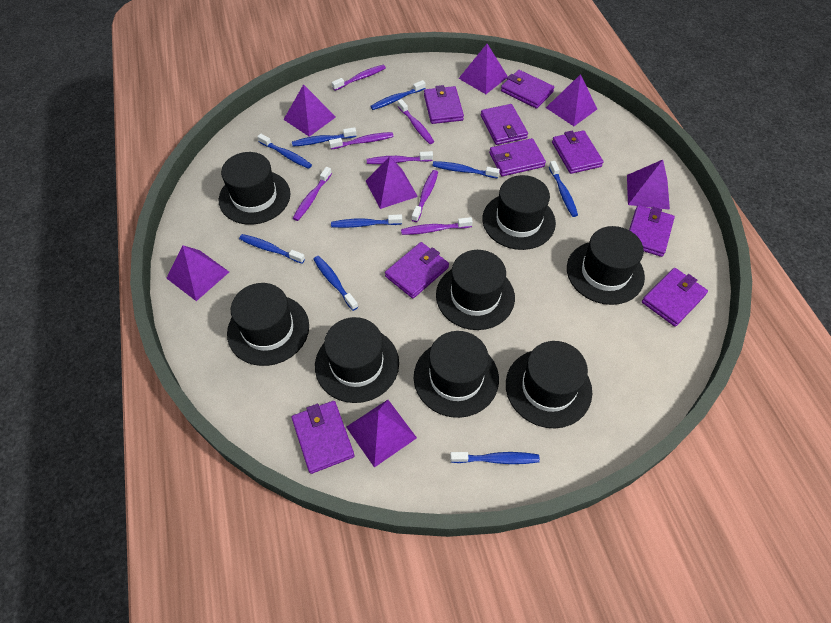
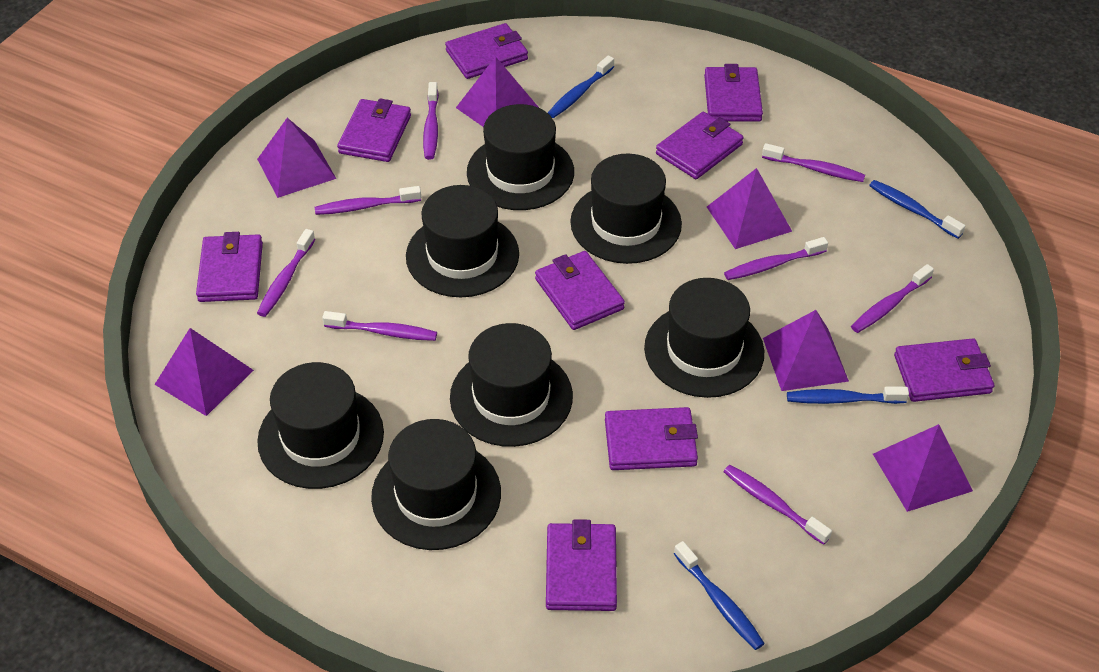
black hat: [219,152,290,225] [227,283,309,366] [315,317,399,403] [414,331,499,418] [436,250,515,330] [482,175,556,250] [506,341,592,428] [567,226,645,305] = 8 -> [257,362,384,489] [371,419,501,550] [406,185,519,297] [450,323,573,447] [467,104,574,210] [570,154,682,264] [644,278,764,398] = 7
blue toothbrush: [239,234,305,264] [257,133,312,169] [292,127,357,147] [313,256,358,311] [331,214,402,228] [370,80,426,110] [433,161,500,178] [450,452,540,464] [549,161,578,217] = 9 -> [548,55,614,118] [674,541,765,650] [787,387,909,404] [869,180,965,239] = 4
purple pyramid: [166,245,229,301] [283,84,336,137] [346,400,417,467] [366,156,418,209] [458,44,508,94] [546,74,597,126] [627,160,670,210] = 7 -> [154,328,254,416] [257,118,336,198] [456,56,539,127] [707,168,792,249] [763,310,849,391] [873,424,973,512] = 6
purple toothbrush: [293,167,332,221] [329,132,394,149] [332,65,386,91] [367,151,433,164] [398,99,434,144] [401,217,473,235] [412,170,438,222] = 7 -> [257,229,315,317] [315,186,421,215] [322,311,437,341] [423,82,439,160] [724,237,828,280] [724,465,832,545] [762,143,865,182] [851,264,934,333] = 8

